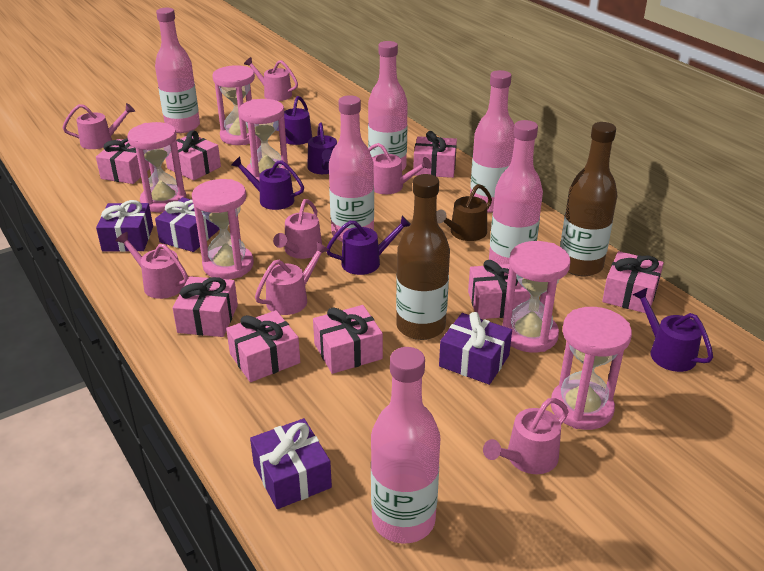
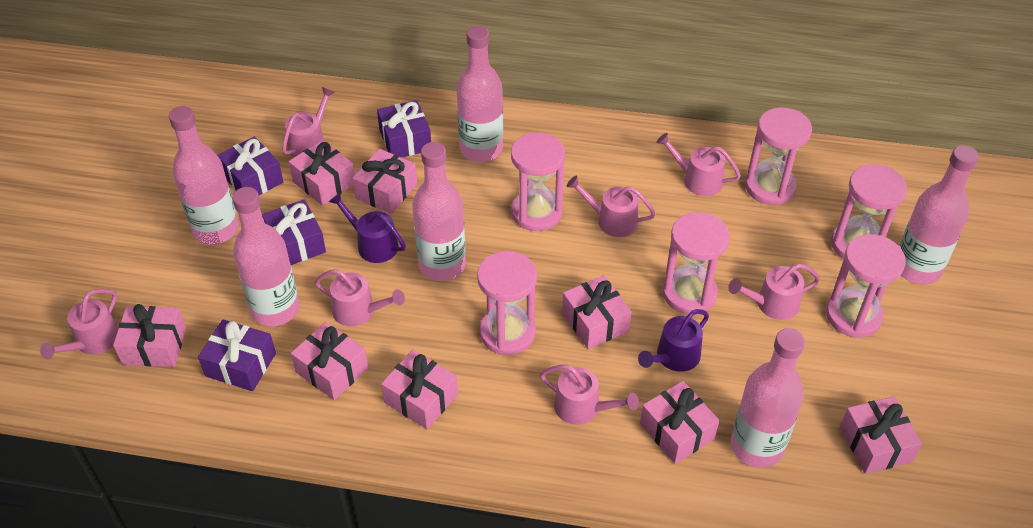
brown bottle: [396,174,450,340] [560,122,617,276] = 2 -> none = 0
brown watering can: [436,184,492,241] = 1 -> none = 0
purple watering can: [231,157,304,210] [276,96,312,145] [307,123,337,174] [326,216,411,275] [632,288,713,372] = 5 -> [329,193,406,263] [638,309,709,372] = 2

